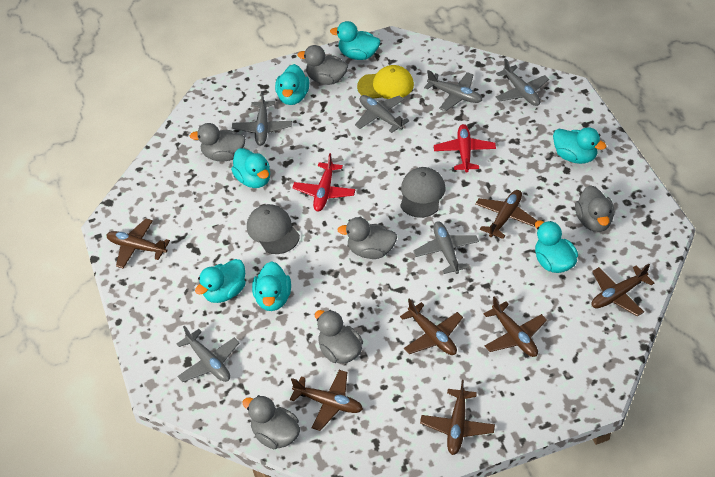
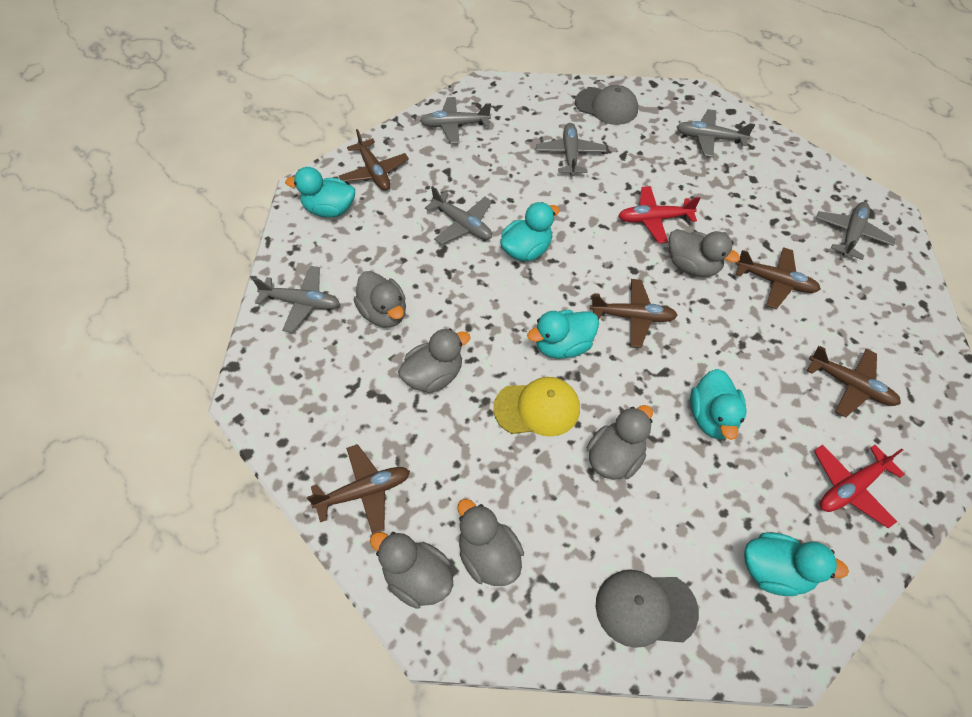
brown plane: [106,219,170,268] [290,370,363,431] [400,298,463,355] [420,380,495,455] [475,190,537,239] [484,296,547,357] [591,263,654,316] = 7 -> [307,444,410,535] [339,129,409,191] [590,279,678,348] [736,247,821,309] [807,346,901,417] = 5
turquoise duck: [195,259,246,303] [231,148,270,188] [252,261,291,311] [275,64,309,105] [330,21,380,60] [535,220,578,273] [553,127,607,164] = 7 -> [285,167,355,217] [500,202,560,261] [527,310,599,359] [690,369,746,440] [744,532,849,596] = 5

